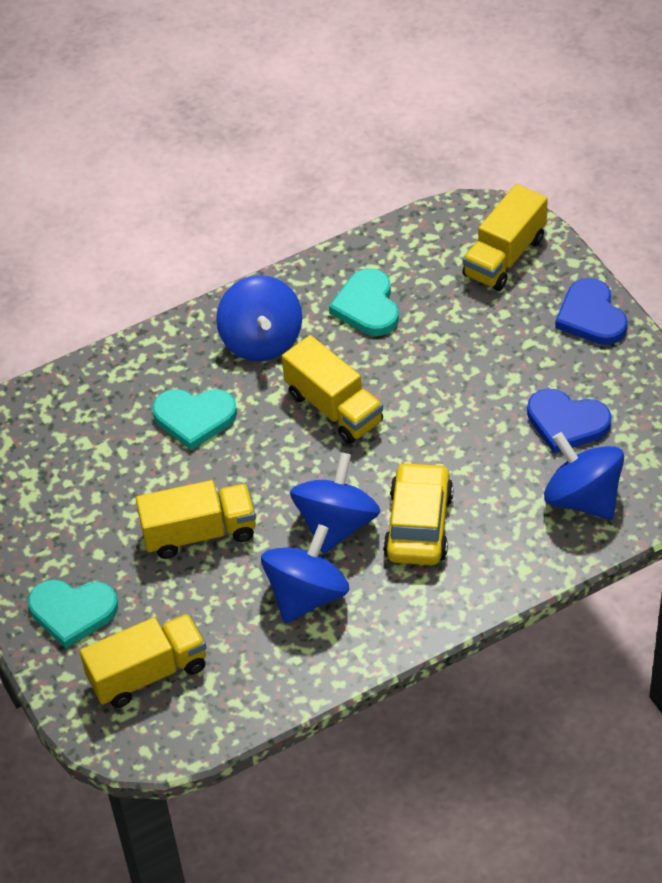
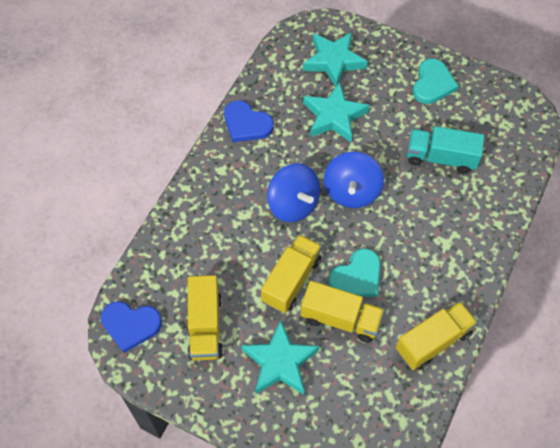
blue spinning top: [216,275,302,361] [261,524,350,623] [290,452,381,554] [544,432,624,520] = 4 -> [267,163,320,222] [324,152,384,208] = 2
turquoise heart: [28,580,118,648] [152,389,237,450] [329,268,399,336] = 3 -> [328,248,381,297] [413,59,459,104] = 2
turquoise star: none = 0 -> [242,320,319,394] [303,32,368,87] [303,82,370,142] = 3
turquoise truck: none = 0 -> [407,126,484,174] = 1
yellow car: [383,462,454,565] = 1 -> none = 0

